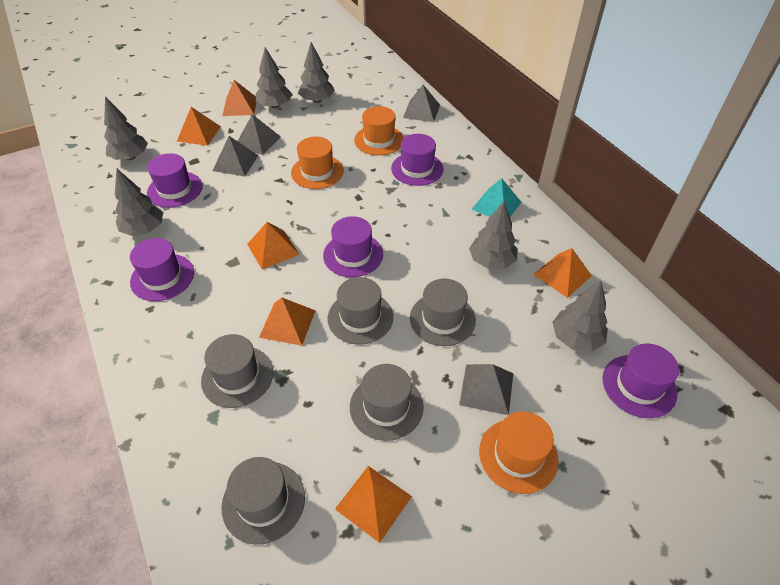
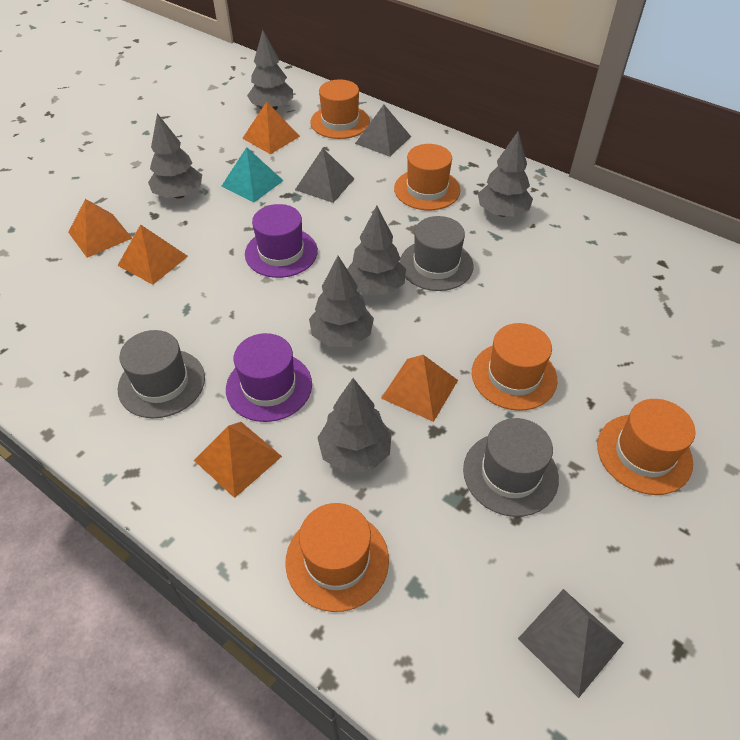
grey hat: [201,334,273,408] [222,457,305,545] [328,277,393,345] [350,364,424,441] [410,278,476,346] = 5 -> [118,330,205,418] [400,216,473,291] [463,418,559,517] = 3
grey pyramid: [213,136,259,176] [238,114,281,155] [403,85,440,122] [459,364,513,415] = 4 -> [295,148,355,203] [355,105,411,157] [518,589,624,698] = 3
orange hat: [291,137,344,189] [354,106,404,156] [479,411,559,494] = 3 -> [285,503,389,612] [310,80,370,139] [394,144,461,210] [472,323,557,411] [597,399,696,495] = 5
orange pyramid: [177,107,221,146] [222,80,256,116] [247,222,300,269] [259,298,316,346] [335,466,412,543] [533,248,592,298] = 6 -> [68,199,132,258] [117,224,188,285] [194,422,282,498] [242,102,300,154] [381,355,458,422] = 5
purple hat: [130,238,194,301] [147,153,203,208] [323,216,383,277] [391,134,443,186] [603,344,679,418] = 5 -> [226,333,312,422] [245,204,318,278] = 2

